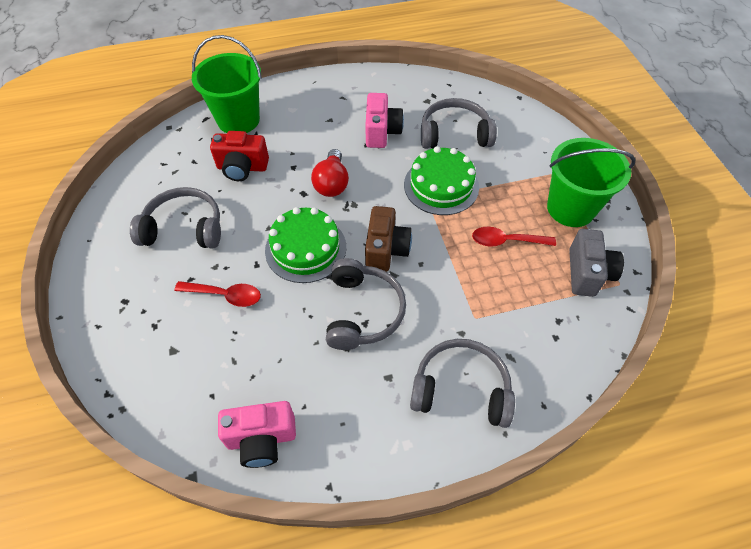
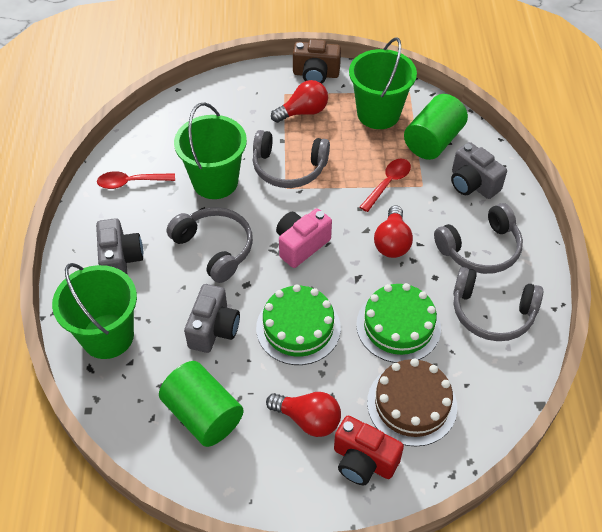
brown cake: none = 0 -> [367,358,457,446] = 1
green bucket: [192,35,262,133] [547,138,635,227] = 2 -> [52,263,137,359] [174,103,247,199] [349,37,417,129] = 3
green cylinder: none = 0 -> [159,361,244,447] [404,94,468,160] = 2
grey camera: [569,229,624,297] = 1 -> [96,218,143,275] [184,284,240,353] [451,142,507,199] = 3
pink camera: [218,401,296,468] [365,93,404,148] = 2 -> [276,209,332,268] = 1
red light bulb: [311,149,349,197] = 1 -> [266,392,341,437] [271,80,328,123] [374,205,413,258] = 3

